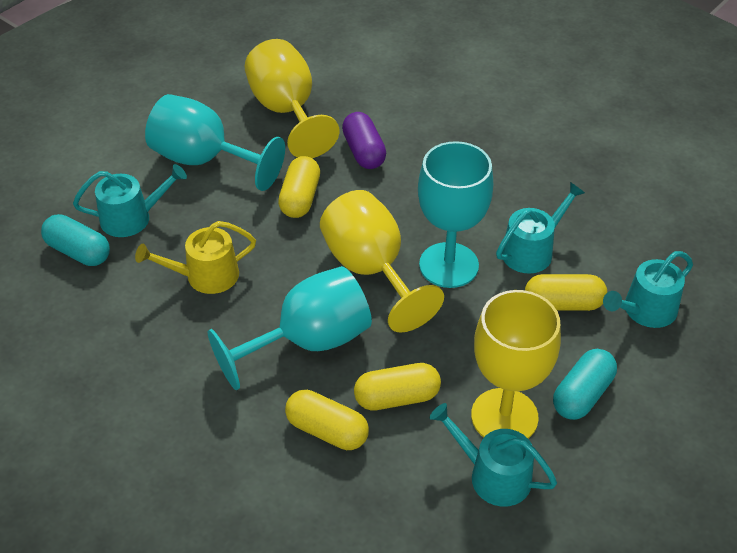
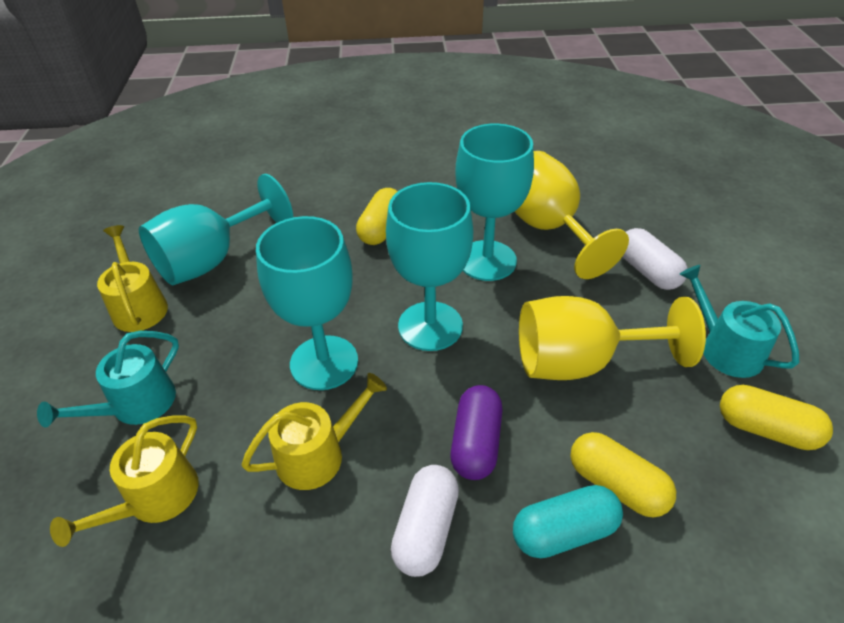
turquoise capsule: [41,214,110,266] [553,349,617,420] = 2 -> [513,485,623,558] = 1
turquoise goblet: [145,94,285,191] [207,266,372,390] [418,141,493,288] = 3 -> [139,174,293,285] [256,216,358,390] [386,182,473,351] [455,124,534,281] = 4
turquoise watering can: [73,164,187,237] [430,403,557,507] [496,182,585,274] [603,251,693,328] = 4 -> [37,331,179,428] [679,265,799,378] = 2
white capsule: none = 0 -> [391,465,459,577] [622,228,688,290] = 2
yellow capsule: [278,156,320,218] [285,390,369,450] [354,363,441,410] [525,274,607,311] = 4 -> [356,188,398,245] [570,432,676,517] [720,385,833,450] = 3
yellow goblet: [245,39,339,158] [320,190,444,333] [471,290,561,439] = 3 -> [514,151,629,279] [519,296,706,380] = 2
yellow watering can: [135,221,256,294] = 1 -> [50,416,199,547] [97,225,168,332] [241,373,387,490] = 3

